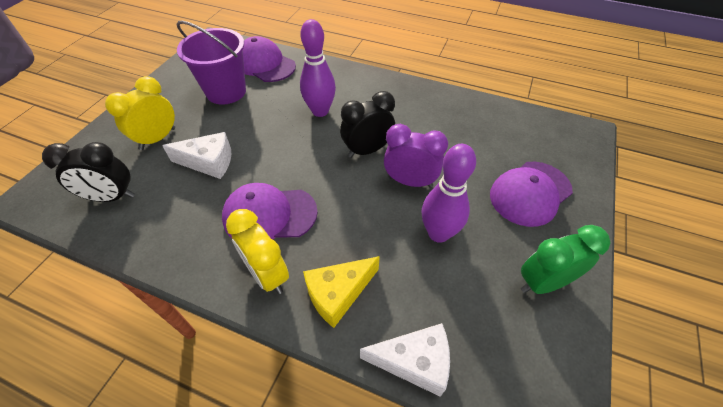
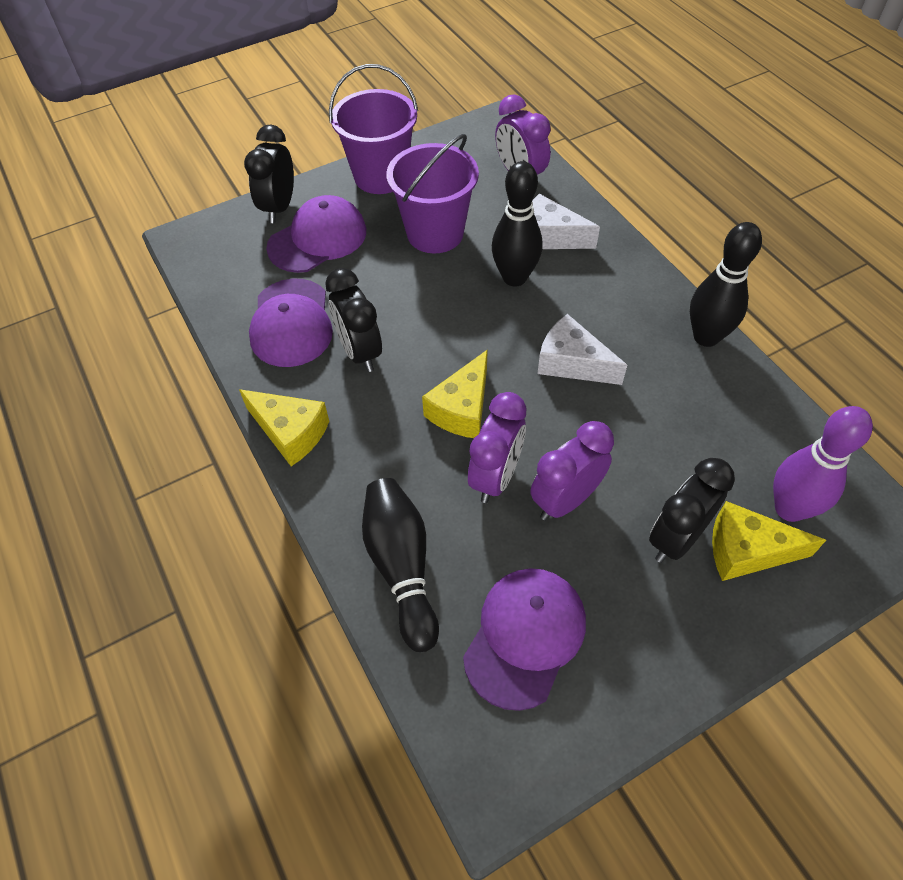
black bowling pin: none = 0 -> [362,478,439,652] [492,161,542,286] [690,222,762,347] = 3
black clock: [42,142,135,202] [340,91,395,158] = 2 -> [244,124,294,223] [325,268,382,372] [649,458,735,563] = 3
green clock: [521,225,610,294] = 1 -> none = 0
purple bowling pin: [300,19,336,117] [422,144,476,243] = 2 -> [773,406,873,522] = 1
purple bucket: [176,21,246,105] = 1 -> [329,64,418,194] [386,134,479,253] = 2
purple clock: [384,124,448,187] = 1 -> [468,392,527,503] [495,94,551,175] [530,421,614,520] = 3
yellow cheese: [303,256,380,328] = 1 -> [239,389,329,466] [422,349,488,438] [712,501,826,581] = 3
yellow clock: [105,76,175,150] [226,209,289,294] = 2 -> none = 0

